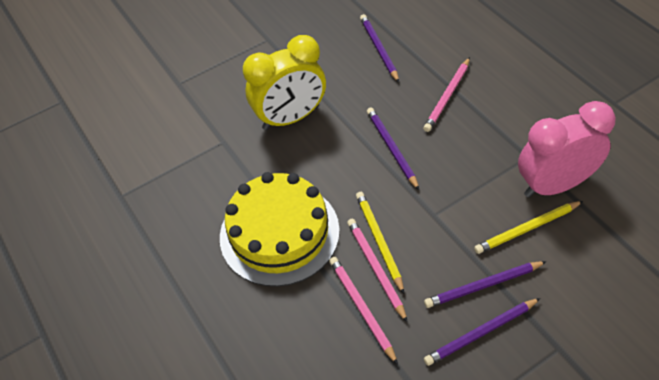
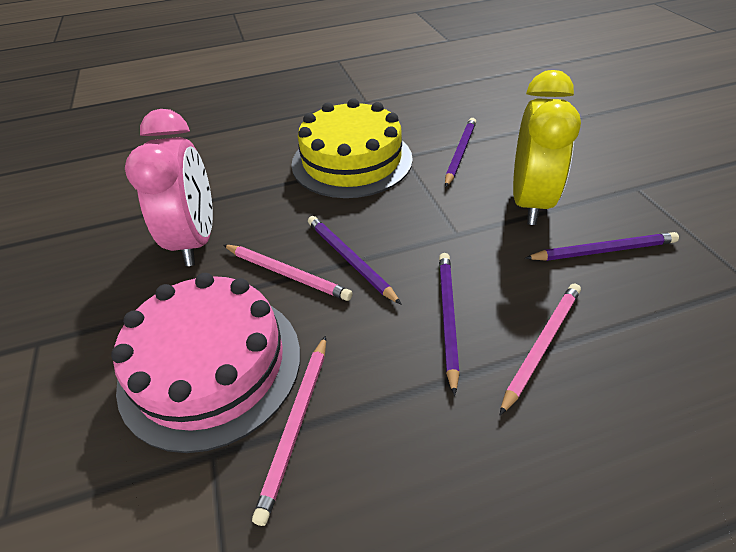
pink cake: none = 0 -> [111,273,300,453] = 1
yellow pencil: [356,192,404,294] [474,201,583,254] = 2 -> none = 0

